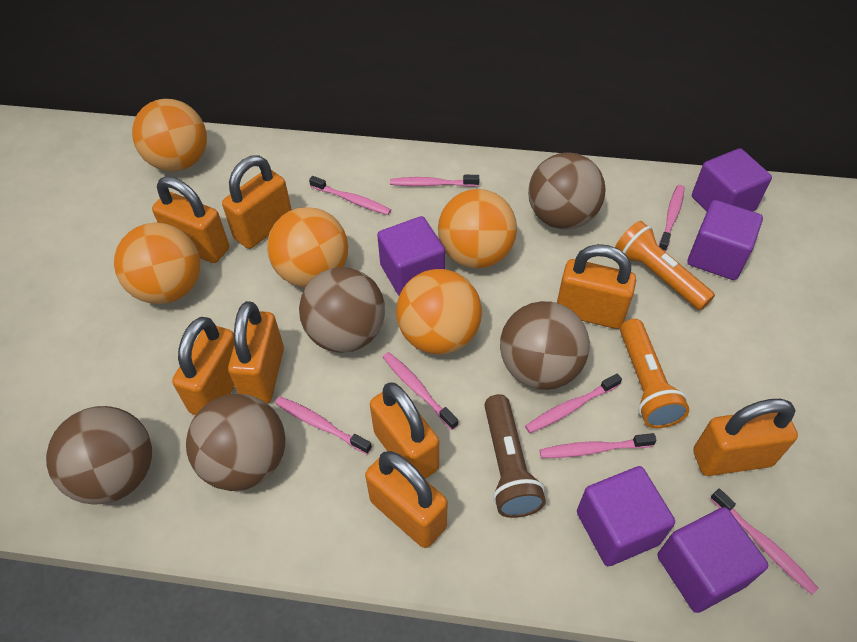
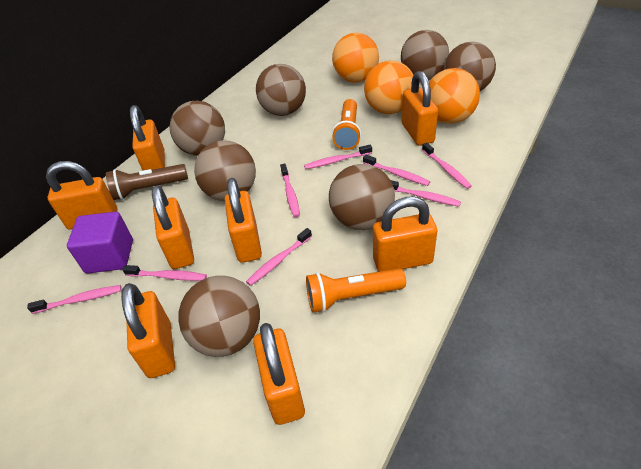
brown ball: [46,406,152,505] [186,394,285,491] [299,267,385,353] [500,301,590,390] [528,152,606,230] = 5 -> [170,101,225,156] [178,276,260,357] [194,140,256,201] [256,64,306,116] [329,164,395,230] [401,30,449,80] [444,42,496,91] = 7
orange ball: [114,223,200,304] [132,99,207,171] [267,207,348,287] [396,269,482,355] [438,189,517,269] = 5 -> [332,33,379,82] [364,60,413,114] [429,68,480,124] = 3
purple cube: [377,216,445,296] [577,466,675,566] [657,507,768,613] [687,200,763,280] [692,148,772,212] = 5 -> [67,212,133,274] = 1

